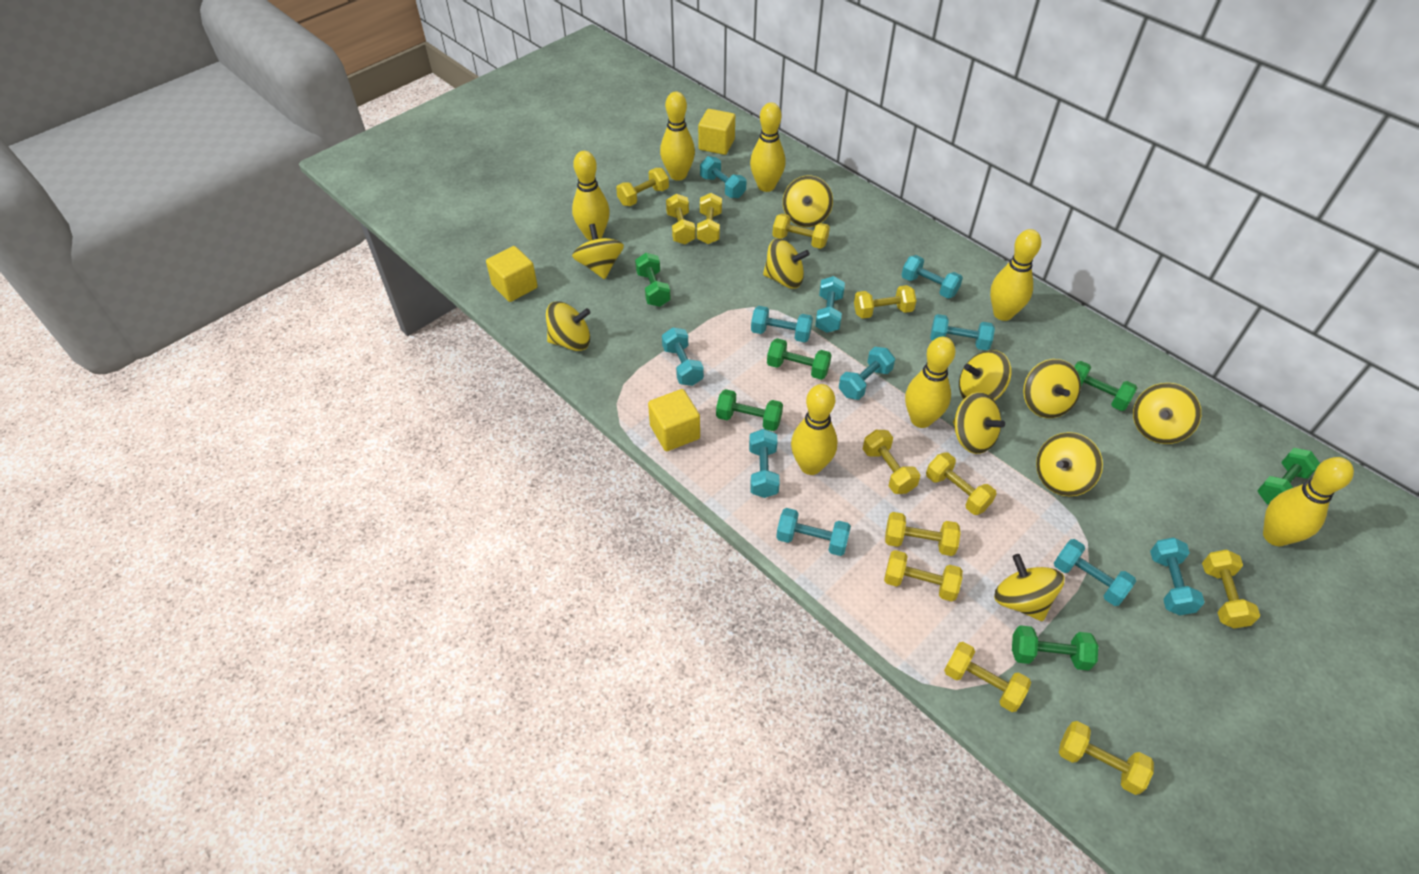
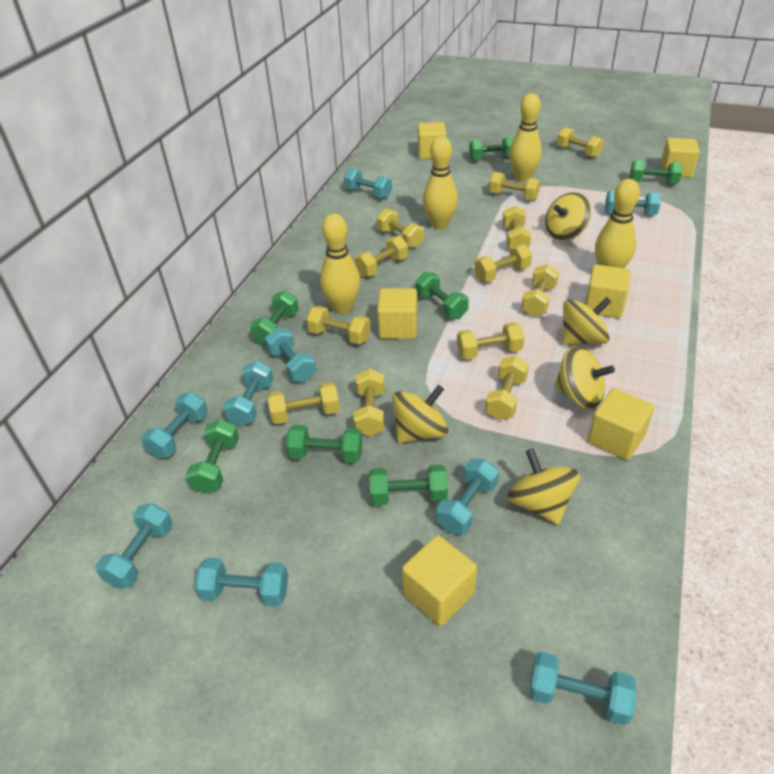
green dumbbell: [635,253,671,307] [716,389,783,431] [767,338,831,380] [1012,625,1098,671] [1074,361,1137,411] [1257,448,1320,504] = 6 -> [186,419,239,493] [250,291,299,345] [286,425,363,463] [369,464,448,506] [416,272,469,319] [469,137,514,160] [630,160,683,184] = 7
turquoise dumbbell: [662,327,704,386] [700,156,747,198] [749,429,780,498] [751,306,813,342] [776,508,851,556] [815,276,845,333] [839,347,895,400] [902,255,963,299] [930,314,995,351] [1054,539,1136,606] [1150,537,1205,615] = 11 -> [95,503,172,588] [141,392,208,458] [195,558,288,606] [223,361,274,426] [265,328,316,382] [344,168,392,199] [436,459,499,534] [529,651,637,725] [605,191,661,215] = 9
yellow bowling pin: [572,151,610,241] [660,91,695,181] [750,102,786,192] [791,384,837,475] [905,337,956,428] [990,229,1041,321] [1263,457,1354,546] = 7 -> [320,213,361,314] [423,136,458,229] [509,93,542,182] [595,179,640,268] = 4
yellow cube: [486,246,538,302] [648,389,700,451] [698,109,735,155] = 3 -> [377,288,417,339] [402,535,477,626] [418,122,446,159] [585,265,631,318] [588,388,654,460] [661,138,700,178] = 6
yellow spinning top: [546,301,591,351] [572,224,624,279] [763,238,810,289] [783,176,833,227] [953,392,1005,454] [959,350,1012,401] [994,554,1064,621] [1023,359,1081,418] [1036,432,1103,496] [1133,383,1201,444] = 10 -> [392,385,448,443] [507,448,580,525] [545,192,592,240] [554,346,615,409] [562,297,611,345] = 5

